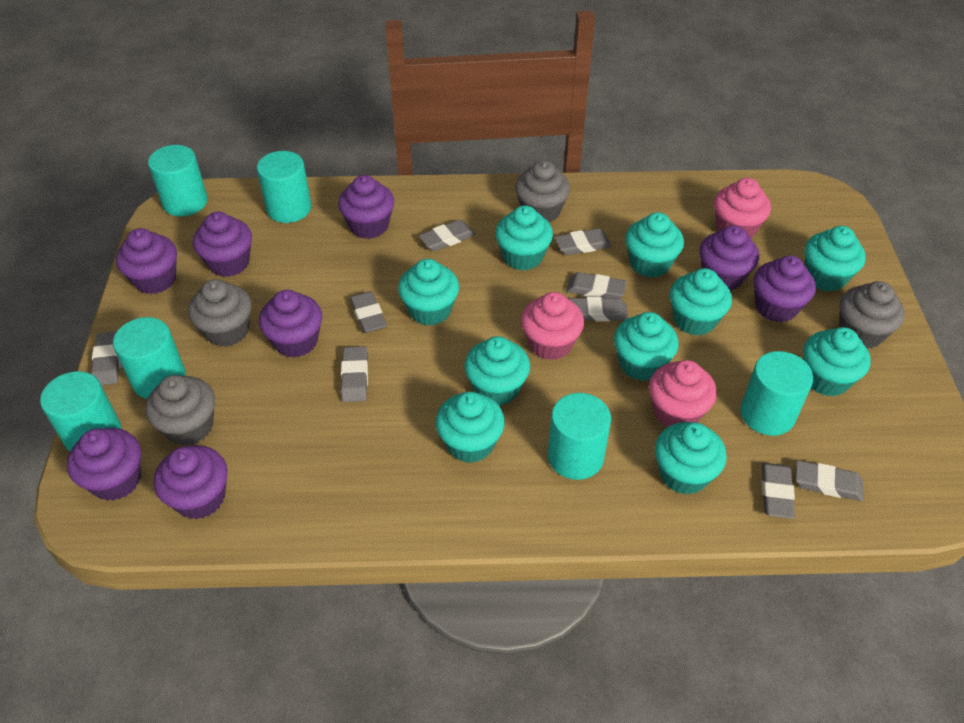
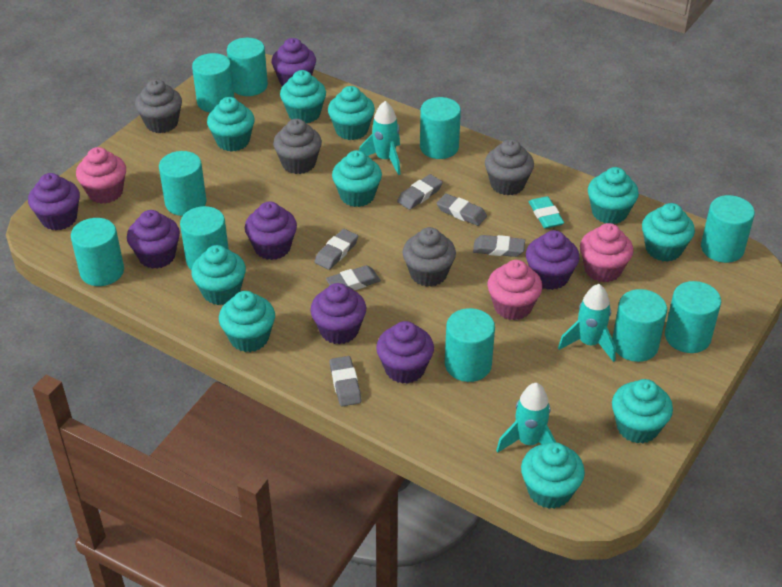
grey eraser: [91,331,121,385] [341,346,368,402] [350,291,387,333] [419,220,475,251] [555,228,612,255] [566,272,627,298] [569,297,628,321] [762,463,795,519] [796,460,863,501] = 9 -> [314,229,358,270] [326,265,381,290] [329,356,362,406] [397,174,443,210] [437,193,487,226] [473,235,525,257] = 6
purple cupcake: [67,428,141,501] [116,228,177,294] [154,445,228,519] [193,212,252,277] [259,290,322,358] [338,175,394,239] [699,225,759,291] [754,256,816,322] = 8 -> [28,173,80,230] [127,210,180,269] [245,201,297,260] [272,38,316,86] [310,283,366,344] [376,321,434,384] [526,230,580,290] = 7
turquoise cylinder: [40,371,121,452] [113,317,186,399] [148,145,207,216] [257,151,311,223] [548,393,611,480] [740,351,813,436] = 6 -> [71,218,124,286] [159,151,207,216] [180,206,229,270] [192,53,234,112] [227,38,268,96] [420,97,461,159] [445,308,495,382] [612,289,667,362] [665,281,721,353] [701,195,755,263] = 10
turquoise eraser: none = 0 -> [529,196,564,228] = 1
turquoise rocket: none = 0 -> [359,101,400,175] [496,383,556,453] [558,284,616,362] = 3

